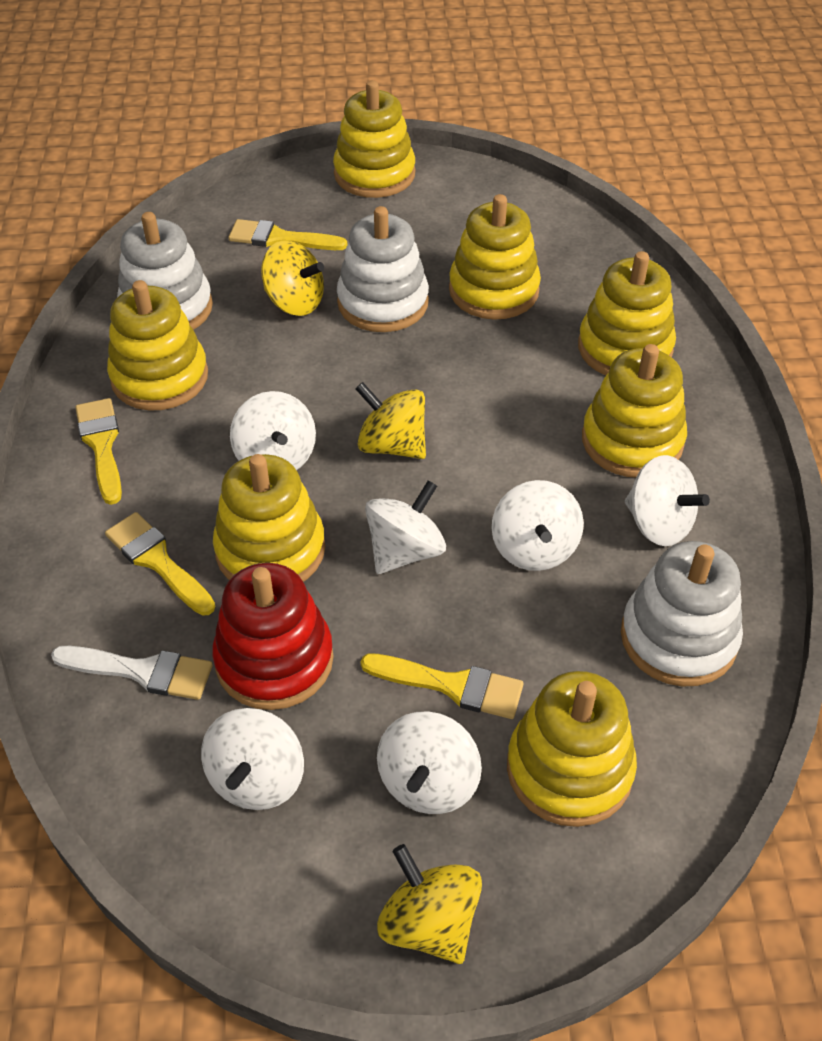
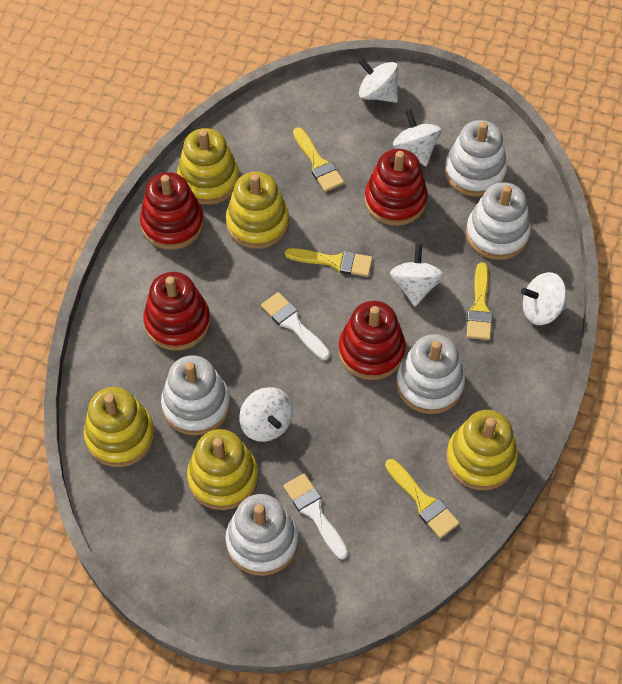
red stacking toy: [212,563,334,710] = 1 -> [140,172,204,250] [143,272,211,351] [338,301,406,380] [365,149,428,226] = 4
white brush: [51,646,213,700] = 1 -> [261,292,330,360] [283,474,348,560] = 2
white spinning top: [201,708,304,810] [230,391,316,470] [365,480,446,574] [377,712,482,814] [491,480,584,571] [625,455,710,546] = 6 -> [239,387,293,442] [359,58,398,103] [390,244,444,306] [393,109,441,166] [521,272,567,325] = 5
white stacking toy: [117,212,213,330] [337,206,429,332] [621,541,743,687] = 3 -> [161,355,230,436] [225,494,299,576] [396,334,465,414] [445,120,507,197] [466,182,531,260] = 5
yellow spinning top: [261,240,324,316] [355,382,426,459] [377,844,482,964] = 3 -> none = 0
yellow stacking toy: [107,280,208,411] [213,454,325,582] [333,80,415,198] [449,194,541,320] [507,671,637,827] [578,251,676,375] [582,344,687,477] = 7 -> [84,387,155,467] [177,128,240,205] [187,429,258,510] [226,171,289,249] [446,410,518,490] = 5

